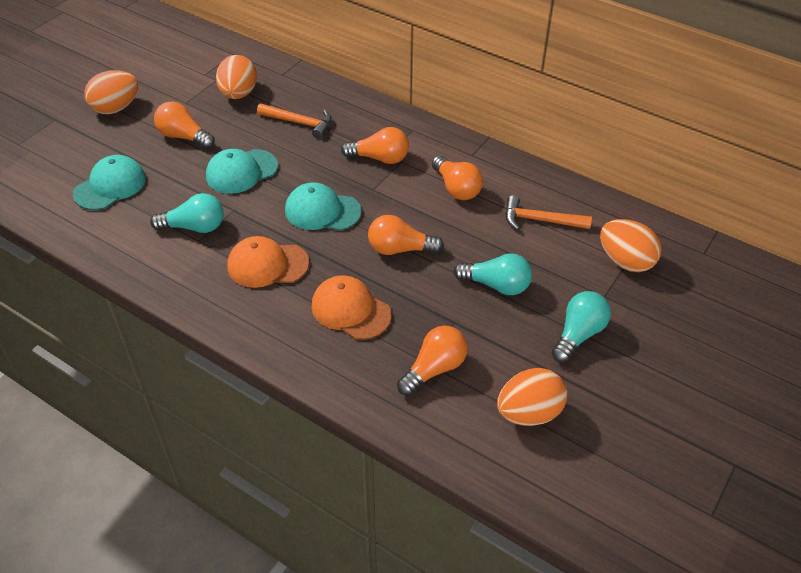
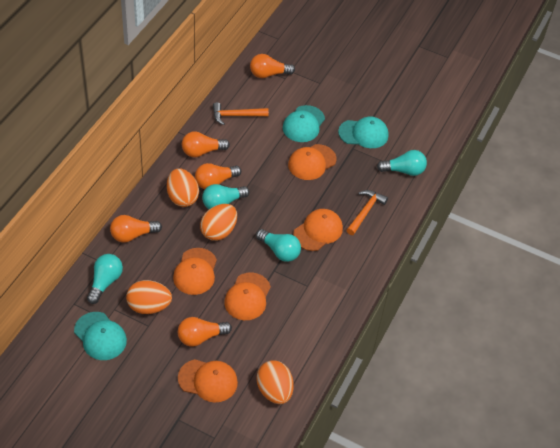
orange cap: [227,236,309,288] [311,275,391,340] = 2 -> [173,248,217,295] [178,359,238,402] [224,272,271,320] [288,144,336,180] [293,209,343,251] = 5
turquoise light bulb: [150,193,224,233] [453,253,532,295] [552,291,611,363] = 3 -> [87,254,123,304] [202,184,249,209] [256,229,301,262] [377,150,427,176] = 4

